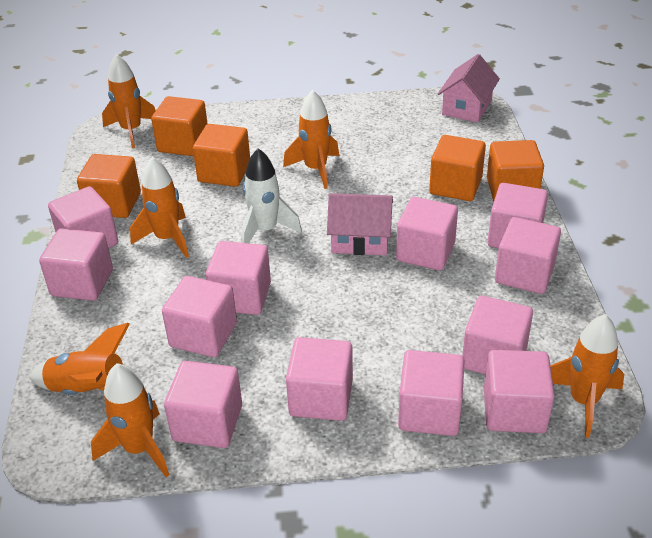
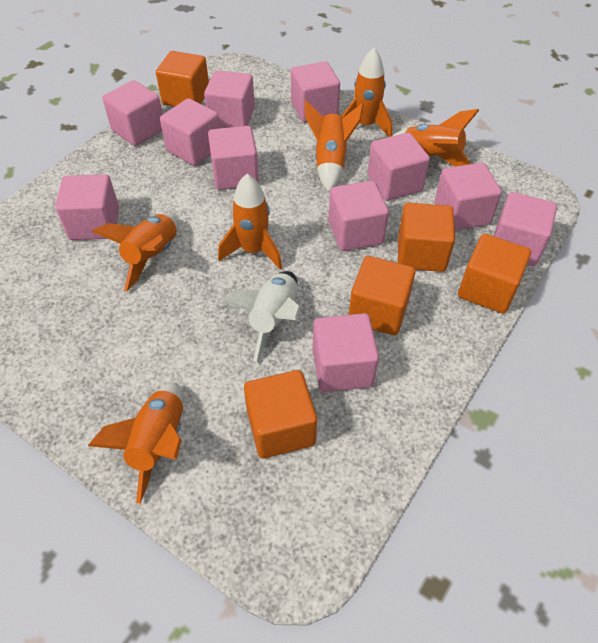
pink cube: [39,228,113,301] [48,186,118,248] [162,276,237,357] [164,361,242,448] [206,241,271,315] [286,337,353,421] [396,197,458,271] [398,350,465,436] [462,296,533,374] [484,350,555,433] [488,183,548,248] [495,217,561,294] = 12 -> [55,174,119,240] [102,80,163,146] [160,98,220,166] [204,70,255,128] [208,126,259,190] [291,62,340,122] [313,313,379,392] [328,181,389,251] [368,132,430,201] [435,163,502,231] [494,192,557,266] = 11
pink house: [327,193,393,255] [438,54,500,123] = 2 -> none = 0

